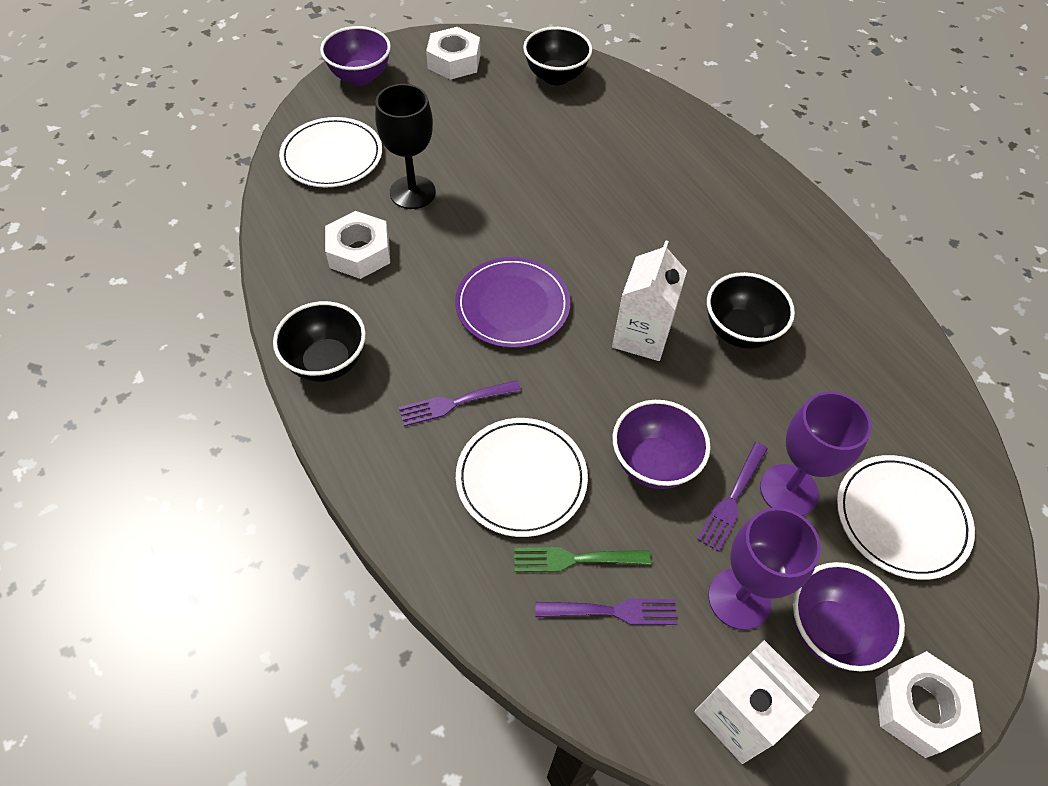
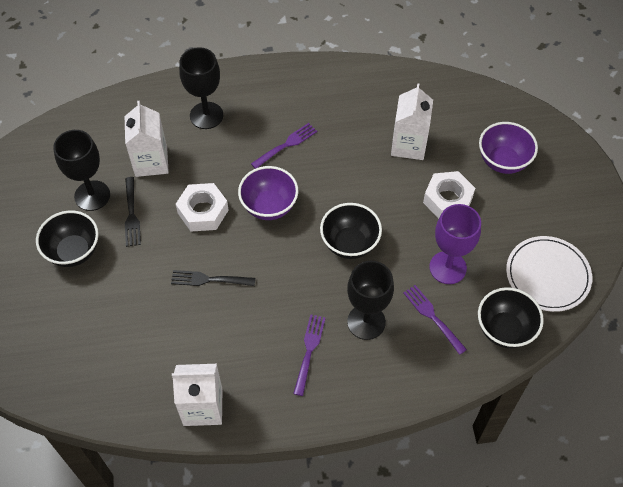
black fork: none = 0 -> [125,177,141,247] [171,270,255,286] = 2
black goblet: [375,84,436,209] = 1 -> [53,130,110,211] [179,47,223,129] [347,261,394,340] = 3
green fork: [514,547,651,572] = 1 -> none = 0
purple bowl: [320,26,391,85] [613,400,711,489] [793,562,905,672] = 3 -> [238,166,298,220] [479,122,538,174] = 2
purple goblet: [708,507,821,630] [760,392,872,516] = 2 -> [429,204,481,284] = 1
purple plate: [455,257,570,348] = 1 -> none = 0
white carton: [612,240,687,361] [694,640,820,764] = 2 -> [125,101,169,177] [172,364,222,426] [391,83,433,160] = 3
white nut: [325,211,390,279] [426,27,480,80] [875,651,981,758] = 3 -> [176,183,229,232] [423,171,475,219] = 2
white plate: [279,117,382,187] [456,418,588,537] [837,455,975,580] = 3 -> [506,236,592,312] = 1

